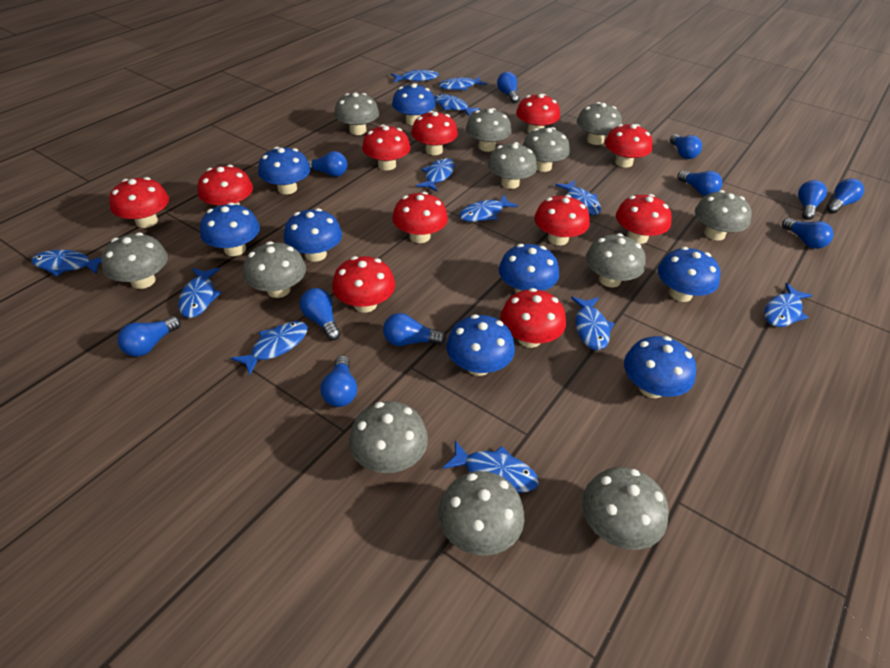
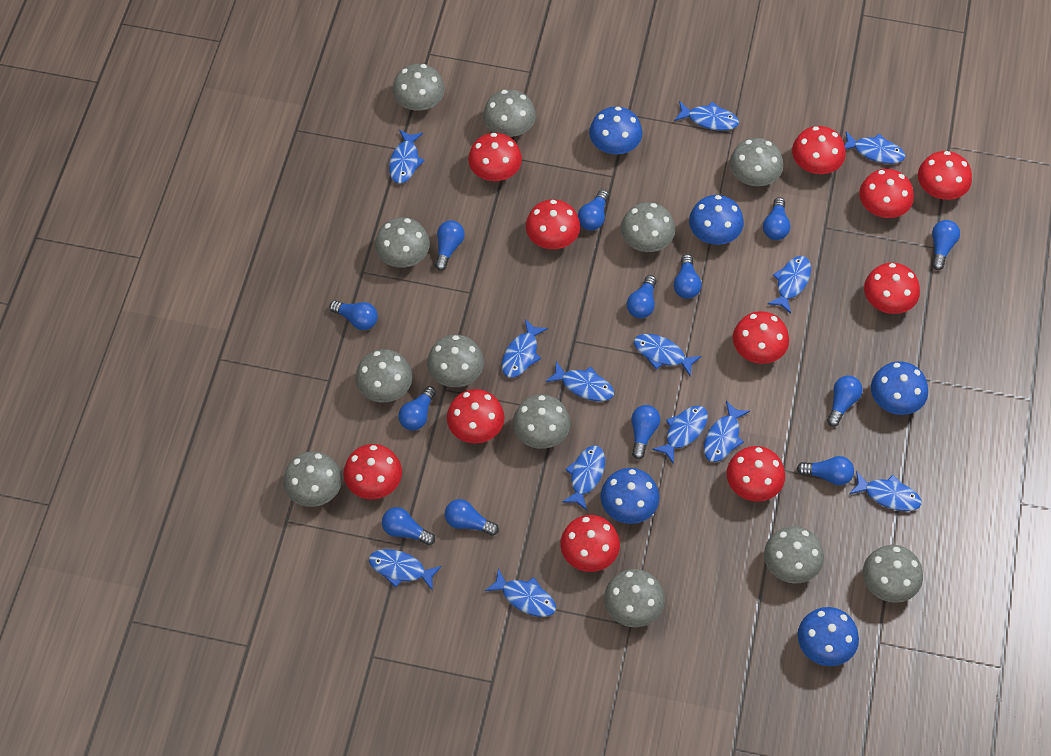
blue fish: [31,250,101,277] [178,268,222,318] [231,321,308,375] [391,70,439,83] [416,158,455,192] [434,94,480,116] [439,77,487,90] [442,440,539,493] [459,195,518,222] [555,180,601,215] [571,297,615,351] [764,283,813,327] = 12 -> [369,549,442,590] [389,130,425,184] [485,569,556,617] [502,319,548,378] [545,361,614,401] [562,445,605,510] [634,334,701,376] [652,406,708,464] [674,101,739,131] [704,401,750,462] [767,256,811,314] [845,131,905,164] [849,471,922,511] = 13
blue light bulb: [117,316,181,357] [300,288,341,340] [307,151,347,177] [320,355,357,407] [383,313,446,346] [497,72,519,103] [670,134,702,159] [678,171,722,196] [782,218,834,249] [798,180,827,220] [827,178,864,214] = 11 -> [329,300,378,330] [382,507,435,545] [398,386,436,431] [435,220,465,271] [445,499,499,536] [578,190,609,231] [627,275,657,318] [631,405,660,459] [674,254,702,299] [763,197,790,240] [797,456,854,485] [827,375,863,427] [932,220,960,270] = 13
blue mushroom: [200,202,260,256] [258,147,310,194] [284,208,342,262] [392,83,436,125] [446,314,515,376] [499,244,559,293] [624,336,696,398] [658,247,720,302] = 8 -> [589,106,643,154] [601,468,659,524] [689,195,744,245] [798,607,859,666] [871,361,928,415] = 5

